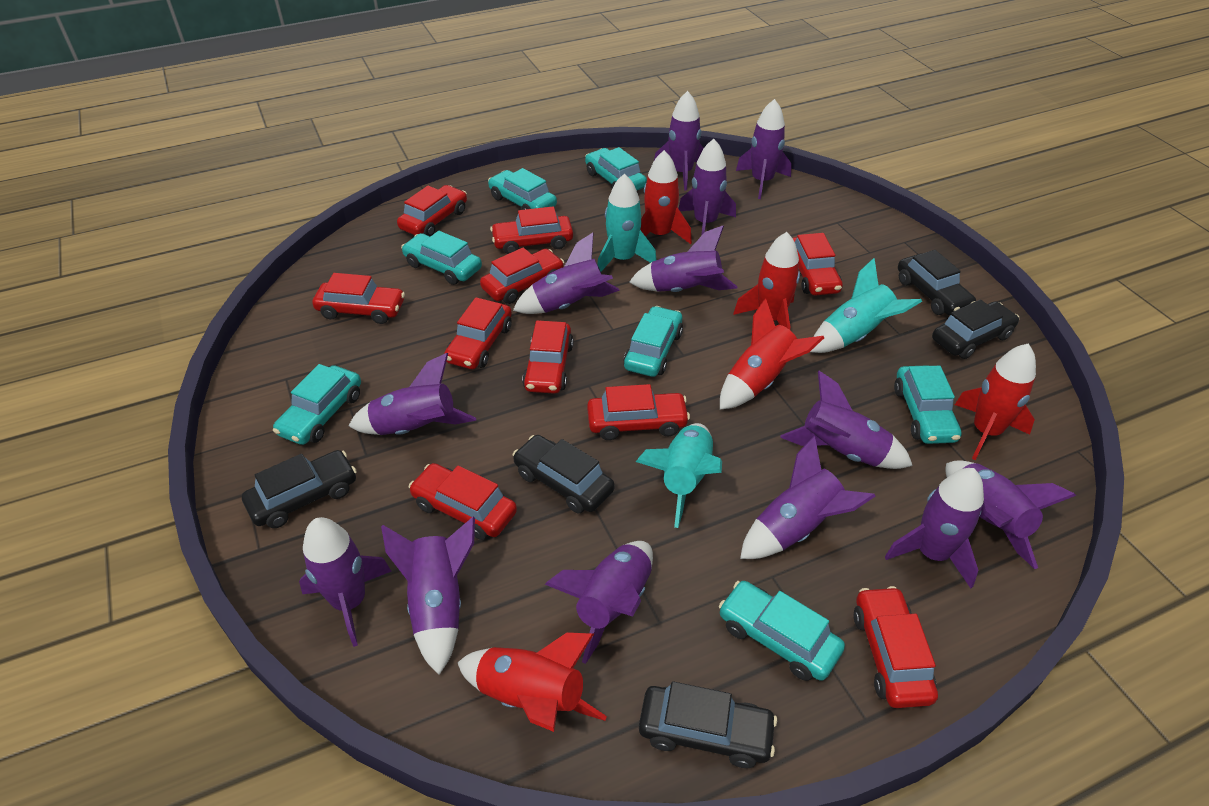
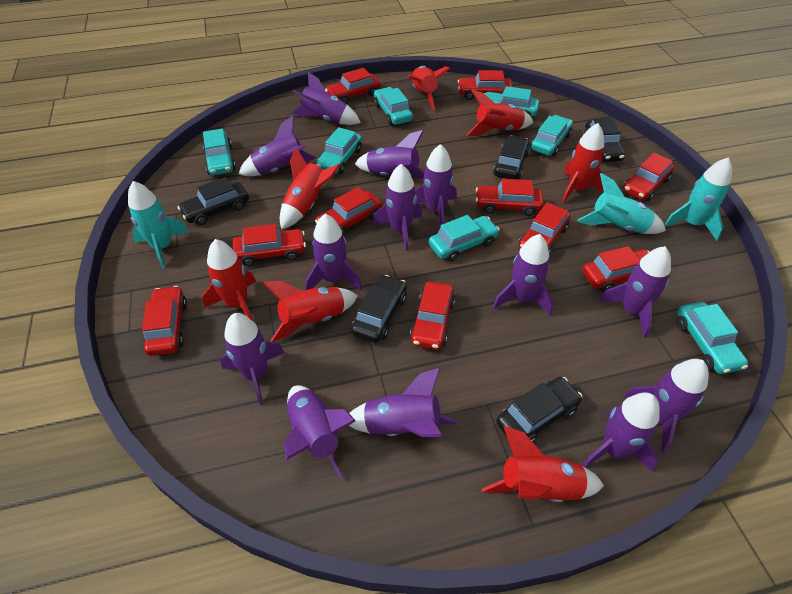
red rocket: [457,633,607,732] [640,150,692,244] [720,299,824,410] [733,232,800,330] [955,344,1036,460] = 5 -> [202,239,256,321] [263,281,358,342] [280,147,340,230] [407,66,450,110] [467,90,533,136] [482,426,604,502] [562,123,604,203] = 7

